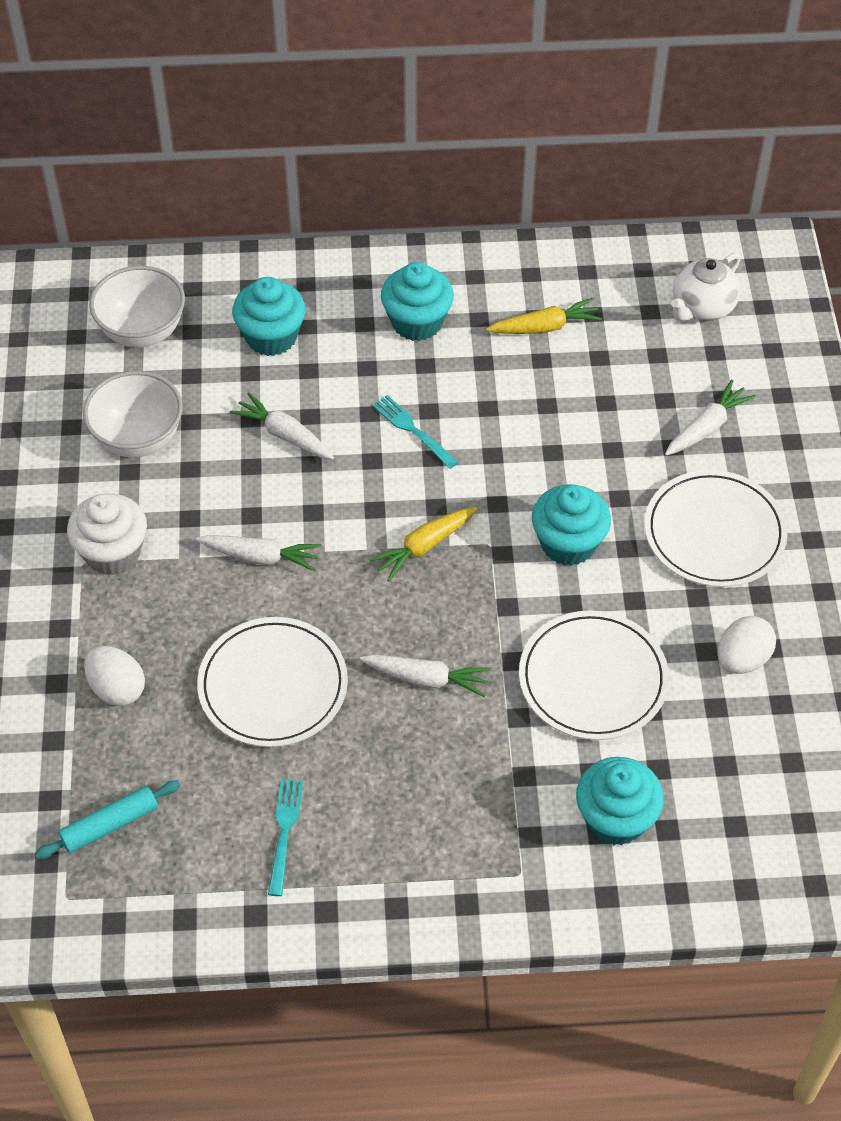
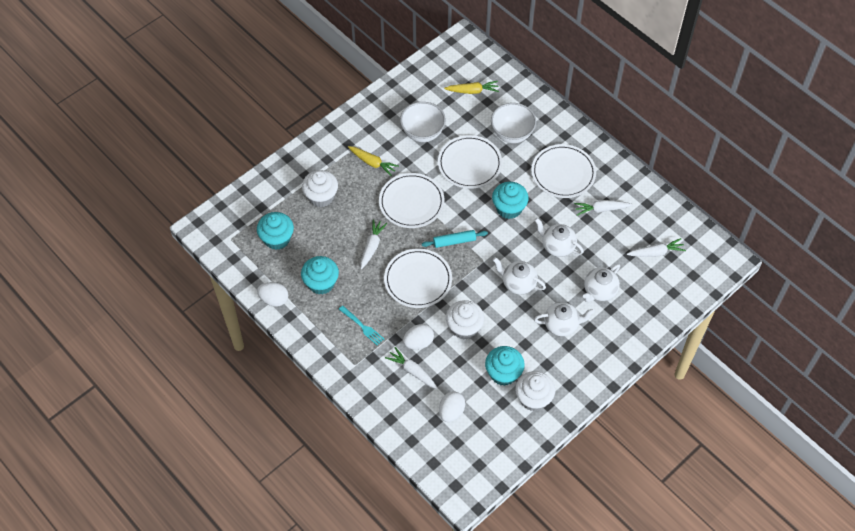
turquoise fork: [268,779,303,896] [372,395,458,469] = 2 -> [339,305,384,346] = 1
white cupcake: [67,493,147,575] = 1 -> [302,170,338,207] [446,300,484,340] [515,371,555,411] = 3
white egg: [84,646,145,706] [718,616,776,674] = 2 -> [257,282,288,307] [403,324,434,349] [439,391,465,422] = 3
white plate: [197,617,348,747] [519,610,669,740] [645,470,788,587] = 3 -> [379,173,444,228] [384,249,452,308] [438,135,502,189] [531,144,596,198] = 4
white teapot: [671,253,741,321] = 1 -> [493,257,546,295] [534,218,584,257] [534,302,595,336] [583,264,620,302] = 4

